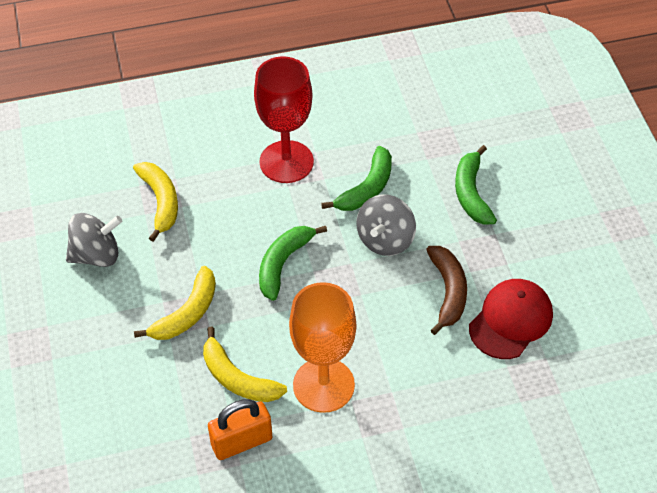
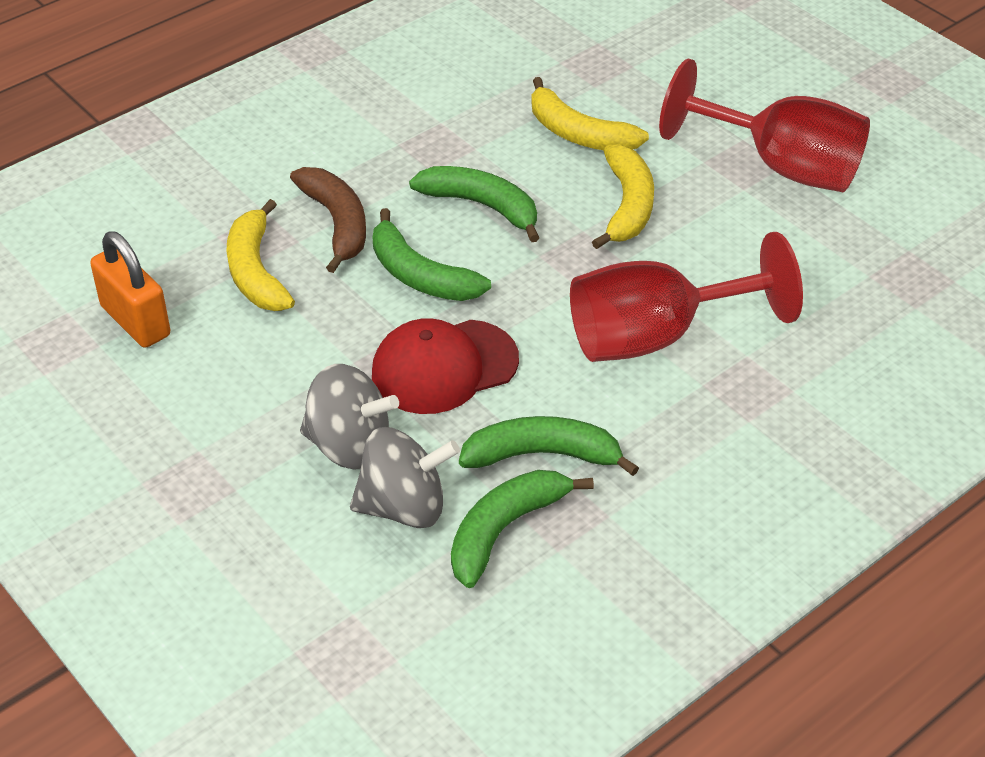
green banana: [259,226,327,301] [321,146,392,211] [455,145,497,225] = 3 -> [373,208,491,301] [409,166,539,242] [451,470,594,588] [459,416,639,476] = 4
orange goblet: [289,282,356,413] = 1 -> none = 0
red goblet: [254,56,314,183] = 1 -> [570,232,803,362] [659,58,870,192] = 2

